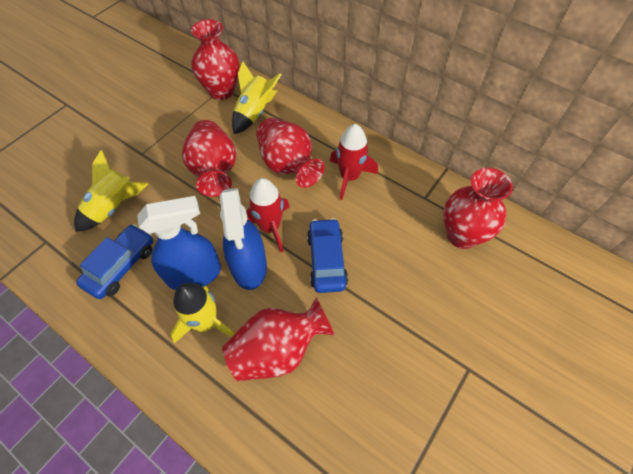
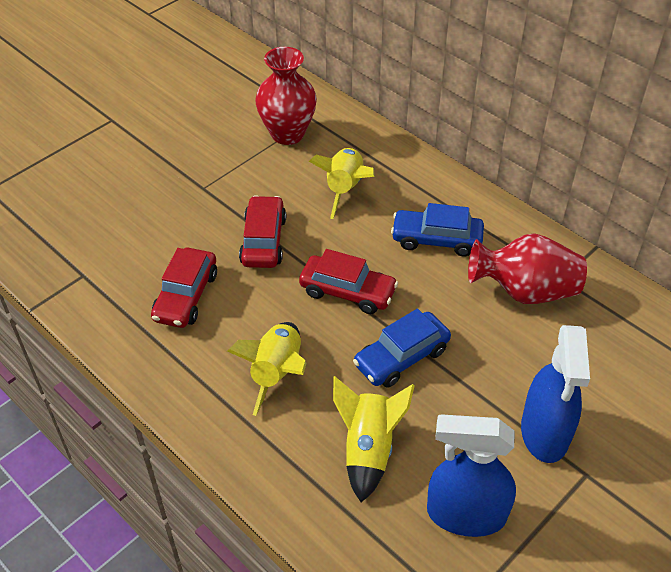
red car: none = 0 -> [151,248,217,328] [239,195,286,268] [299,249,398,314] = 3
red rocket: [246,178,290,253] [330,124,378,200] = 2 -> none = 0
red vase: [182,120,236,197] [191,19,239,100] [222,298,335,381] [256,118,325,188] [443,168,513,249] = 5 -> [255,47,317,145] [468,233,587,304] = 2

